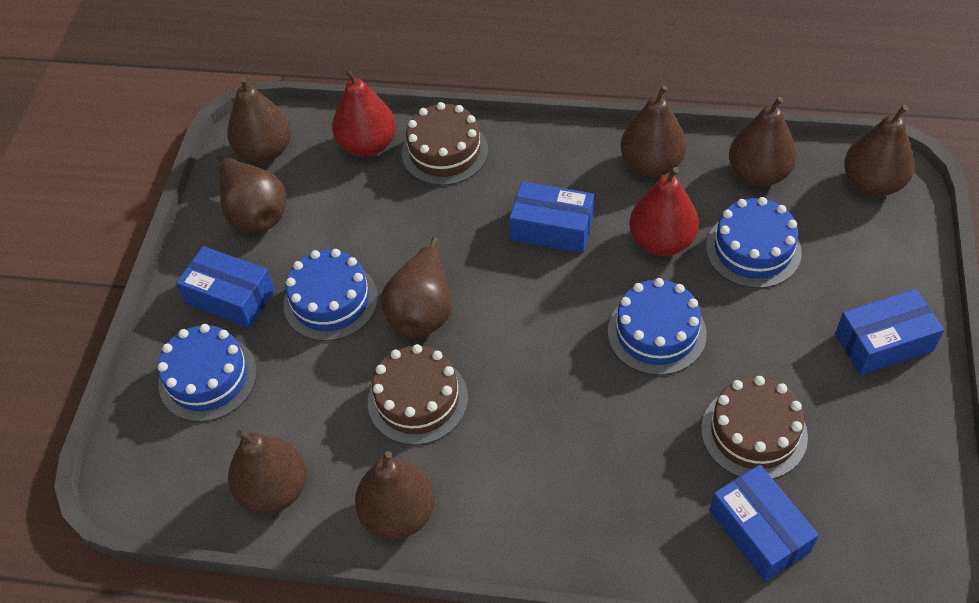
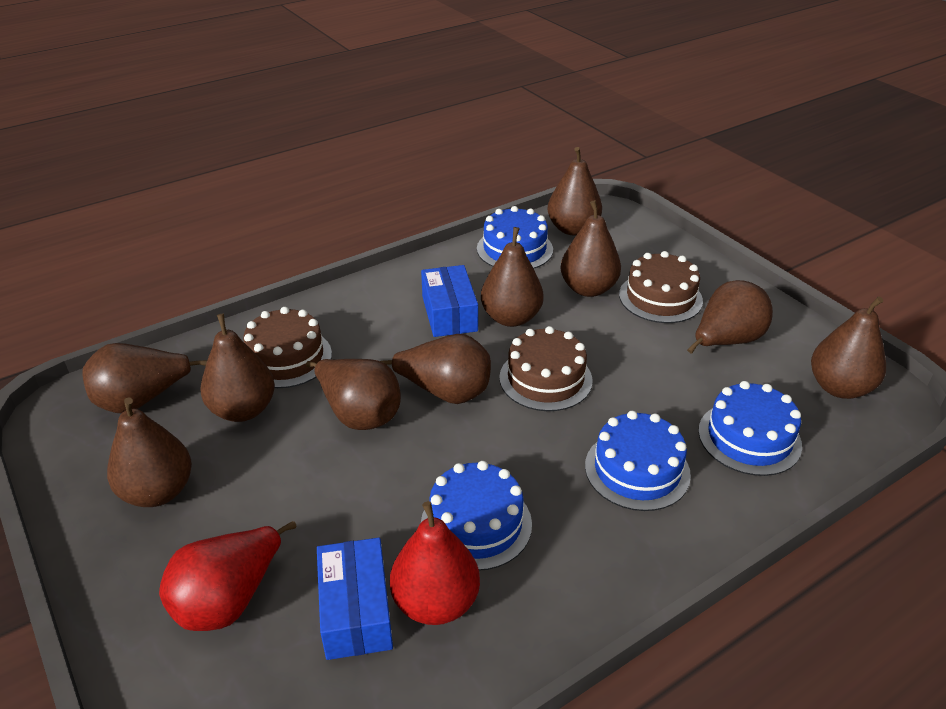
blue box: [176,246,275,328] [510,181,594,253] [710,465,819,582] [835,289,944,375] = 4 -> [317,537,393,660] [421,265,478,337] = 2
brown pear: [217,155,286,232] [227,77,291,163] [228,430,307,514] [355,451,435,539] [381,237,452,337] [621,85,687,177] [729,96,797,187] [844,105,915,197] = 8 -> [82,343,207,413] [107,397,192,507] [200,314,275,422] [306,359,401,430] [380,334,491,404] [481,227,544,327] [548,147,602,235] [560,200,621,297] [687,280,773,354] [811,297,886,399] = 10

